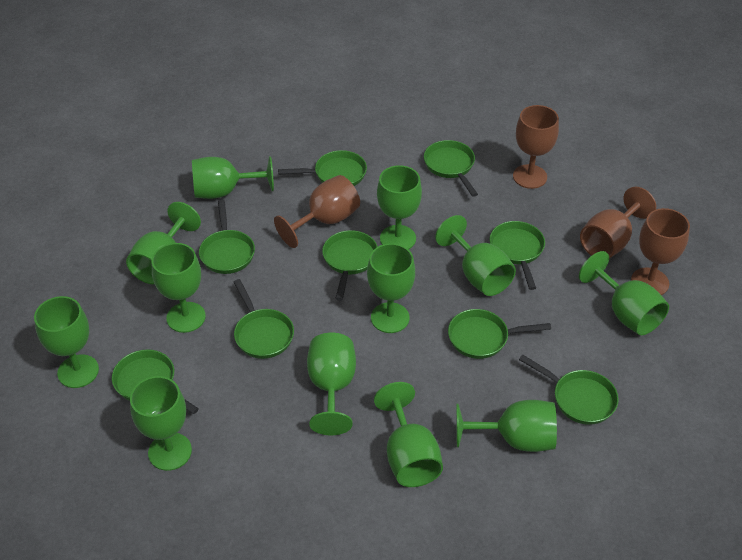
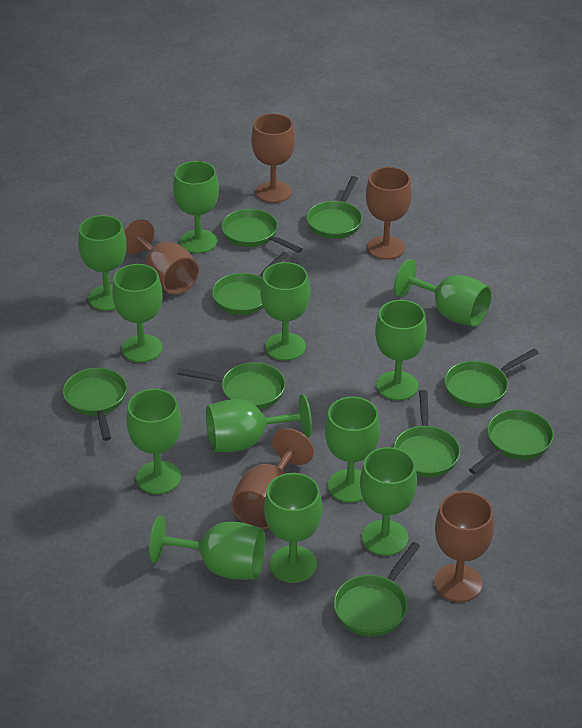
brown goblet: [274,175,360,248] [513,105,559,189] [580,186,656,258] [631,208,690,295] = 4 -> [124,219,199,295] [231,428,314,529] [251,113,295,203] [366,167,412,260] [434,491,494,602] = 5

